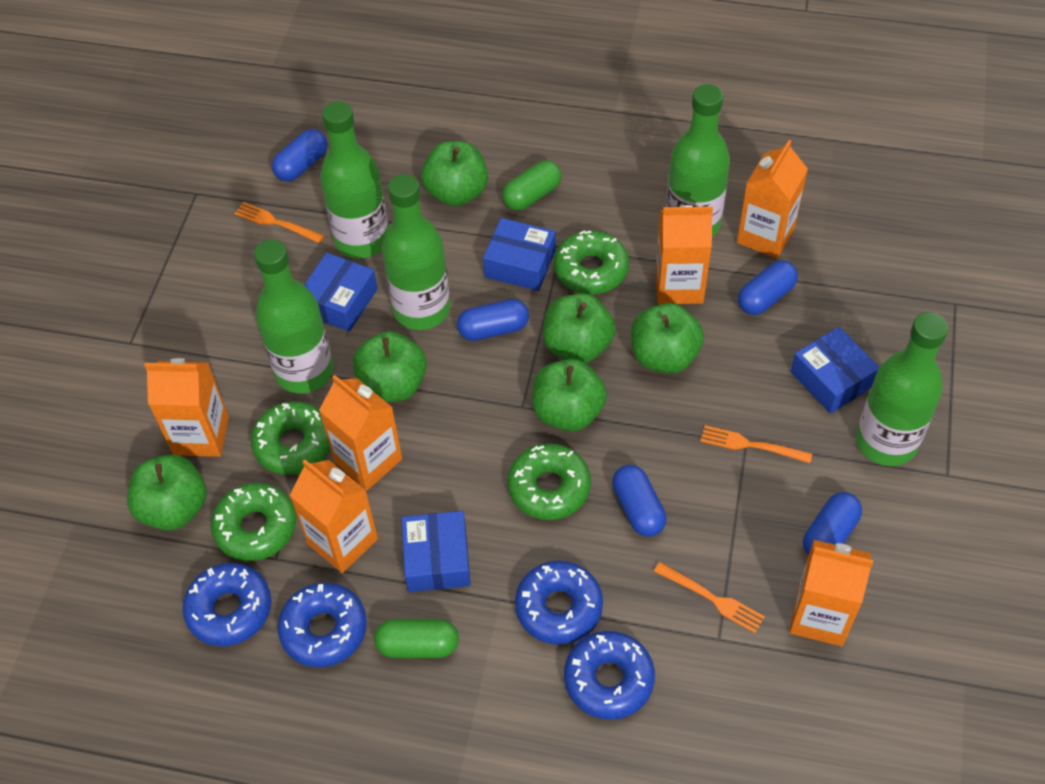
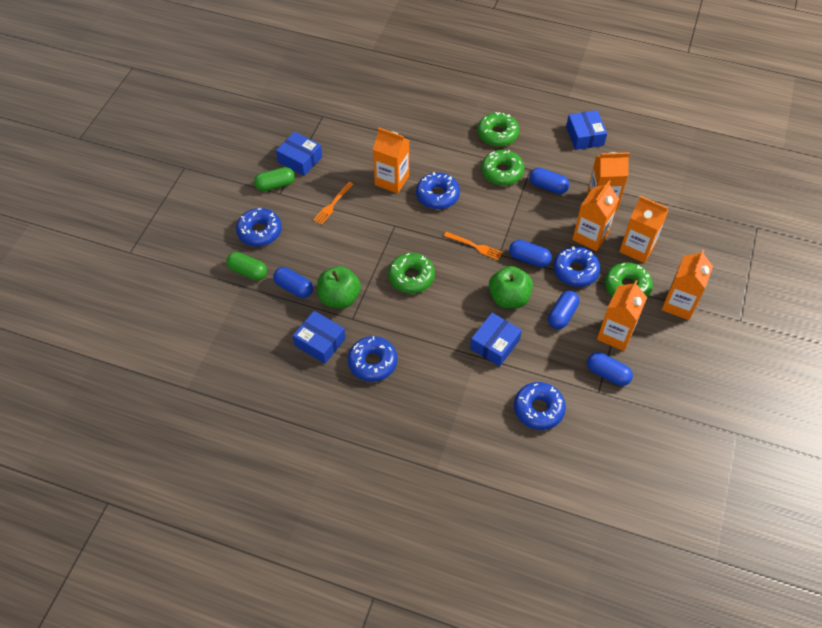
blue donut: [182,563,271,646] [277,583,367,667] [515,561,603,645] [564,631,655,720] = 4 -> [236,208,282,246] [348,336,397,382] [416,172,460,209] [514,382,566,430] [553,246,600,287] = 5
green apple: [127,455,207,531] [353,331,427,402] [421,141,488,206] [532,359,607,432] [543,293,615,363] [631,303,704,374] = 6 -> [317,266,361,309] [489,266,533,309] = 2
green bottle: [254,239,333,394] [320,101,388,258] [382,174,450,330] [666,84,730,237] [856,312,948,466] = 5 -> none = 0
orange fork: [234,202,324,243] [654,562,765,633] [700,425,812,463] = 3 -> [313,182,354,225] [444,232,503,260] = 2

